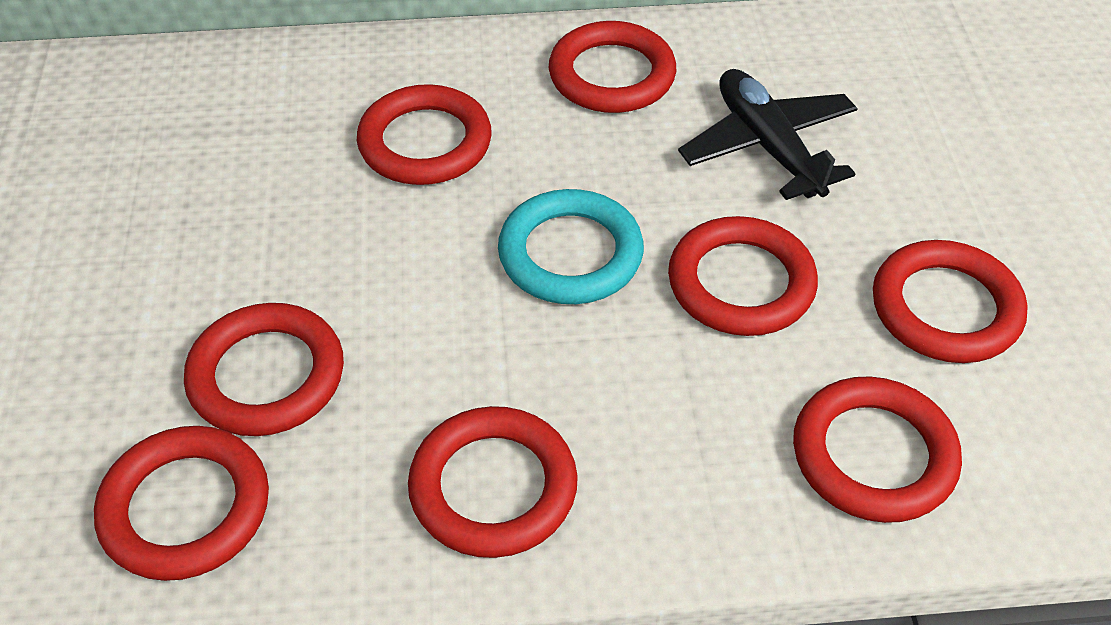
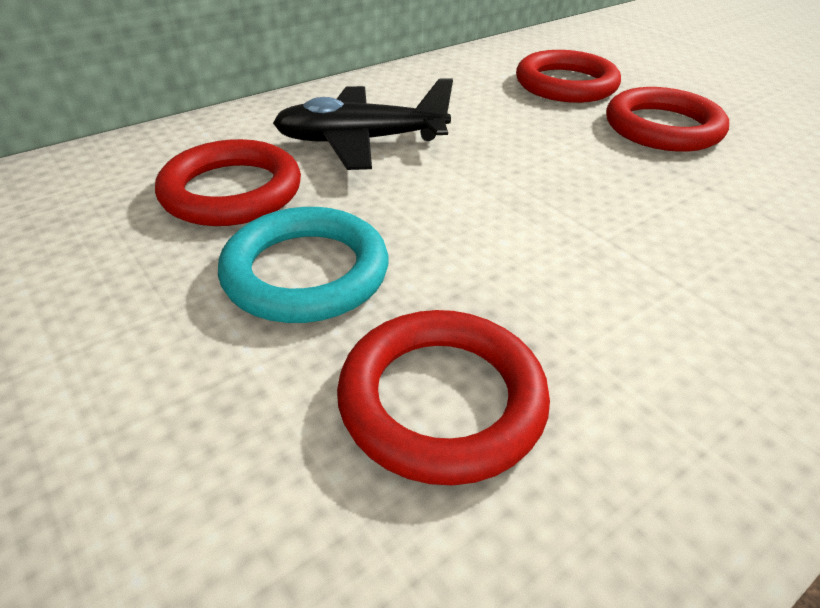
red ring: [94,426,269,581] [184,303,344,436] [357,84,492,185] [408,406,578,558] [549,21,676,113] [668,216,818,336] [793,377,962,523] [873,240,1028,363] = 8 -> [155,139,301,226] [337,310,550,486] [516,50,621,103] [606,87,729,152] = 4

